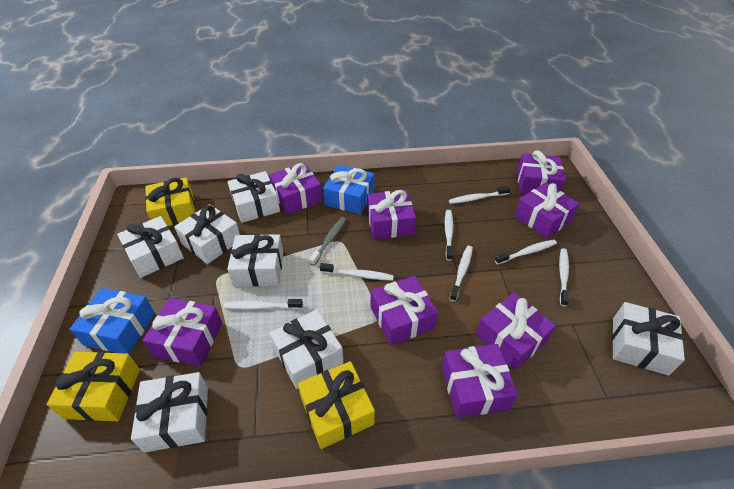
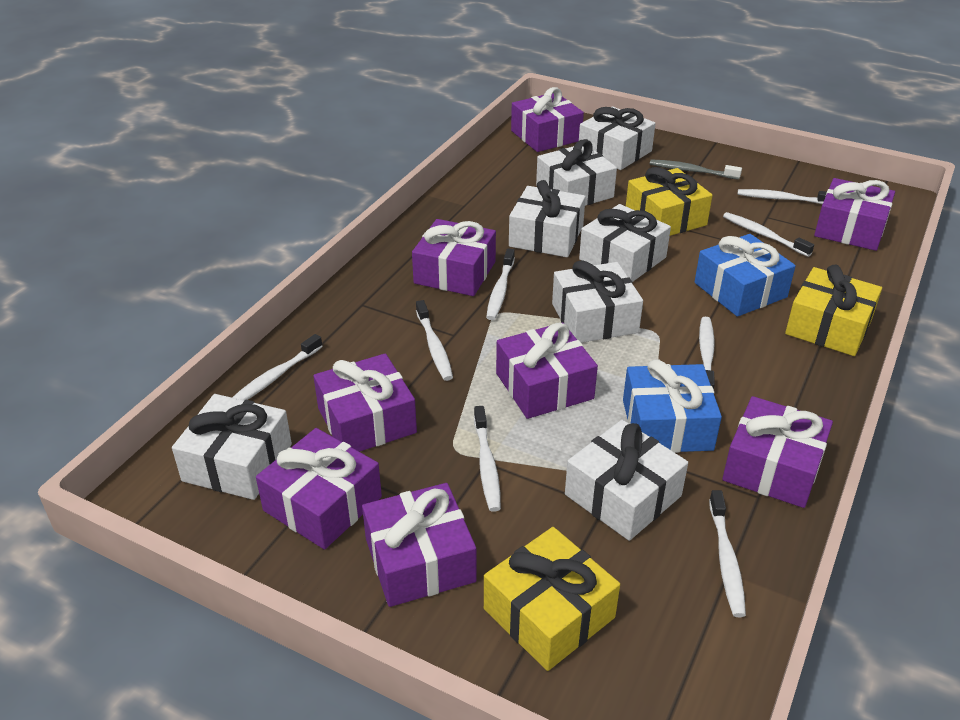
white toothbrush: [224,299,303,310] [320,263,394,281] [444,210,453,261] [449,186,510,204] [449,246,473,301] [495,239,557,264] [559,248,569,306] = 7 -> [232,334,323,400] [416,300,453,381] [474,406,501,512] [486,248,515,320] [699,317,715,389] [709,490,746,617] [723,212,814,257] [738,189,827,204] = 8

